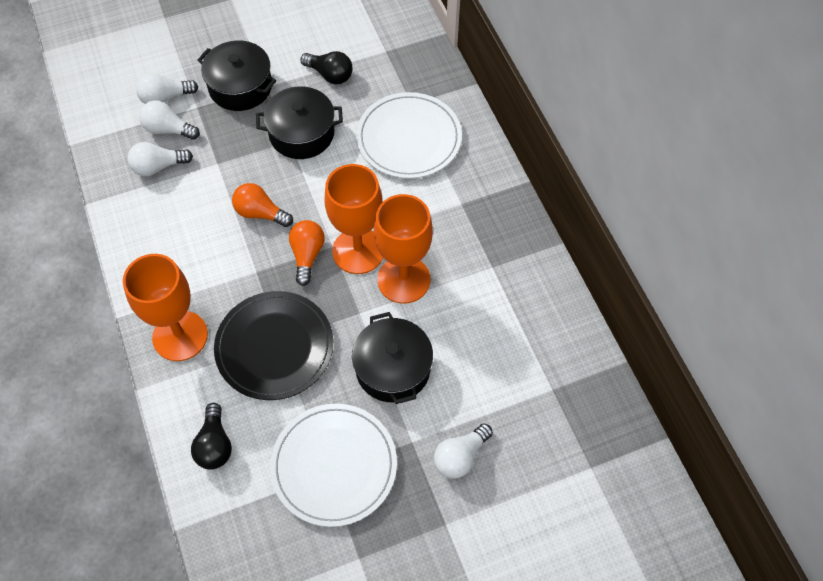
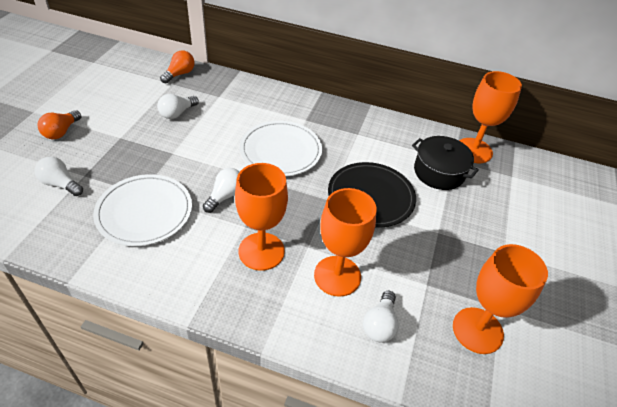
black light bulb: [191,403,232,470] [300,51,353,84] = 2 -> none = 0
black pot: [197,40,276,111] [256,86,343,159] [352,312,433,404] = 3 -> [412,136,479,190] = 1
orange goblet: [123,254,208,361] [324,164,383,274] [374,194,433,304] = 3 -> [235,163,288,271] [314,188,376,297] [453,244,548,354] [459,71,522,163] = 4

